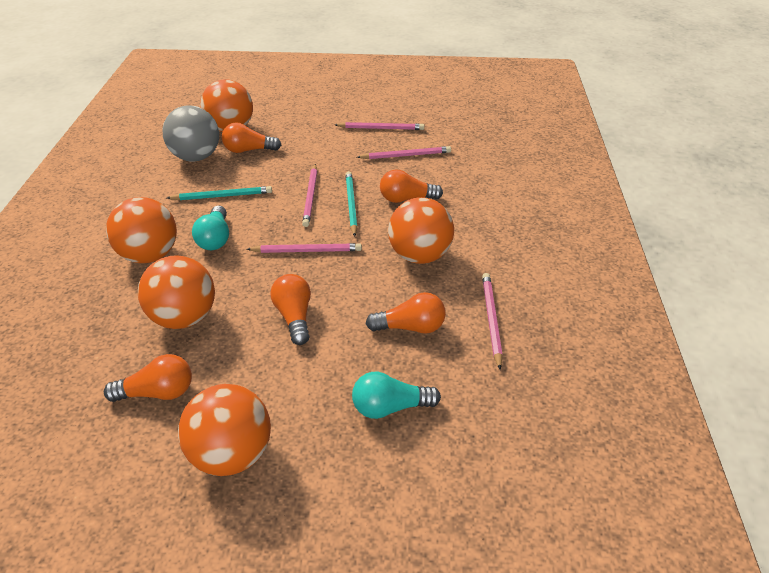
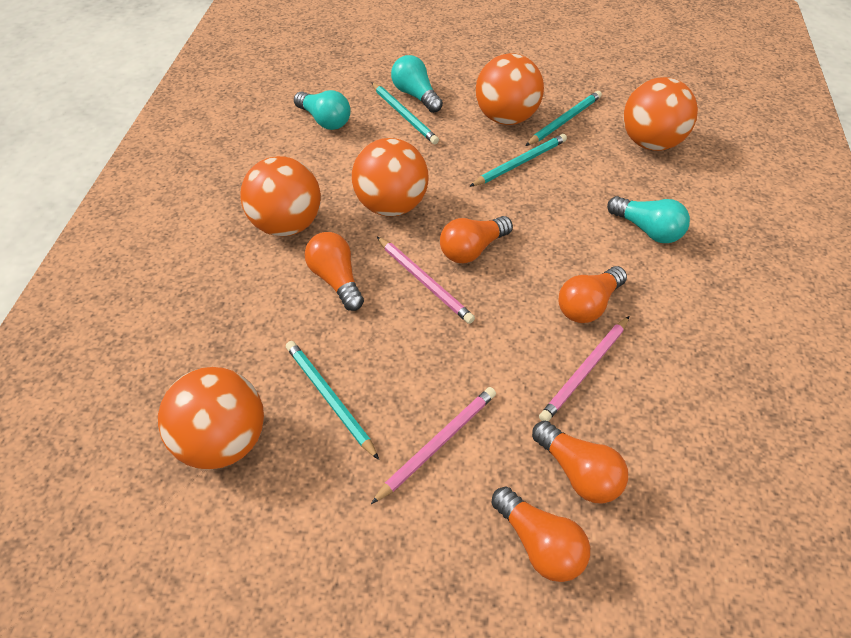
grey ball: [163,105,219,161] = 1 -> none = 0
pink pencil: [246,243,362,253] [302,164,317,227] [335,122,424,130] [357,146,451,159] [482,273,503,370] = 5 -> [371,387,496,504] [377,237,475,324] [539,316,629,421] = 3
turquoise light bulb: [192,205,229,250] [352,372,441,419] = 2 -> [294,90,351,130] [391,55,443,113] [607,196,690,243] = 3
turquoise pencil: [167,186,272,200] [345,171,358,237] = 2 -> [286,341,379,460] [371,82,439,144] [469,134,567,187] [526,91,602,146] = 4

